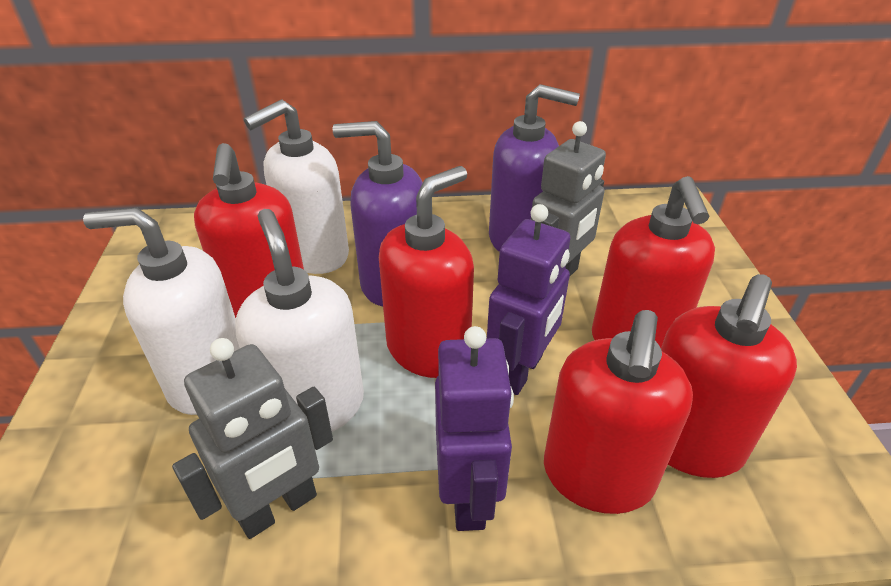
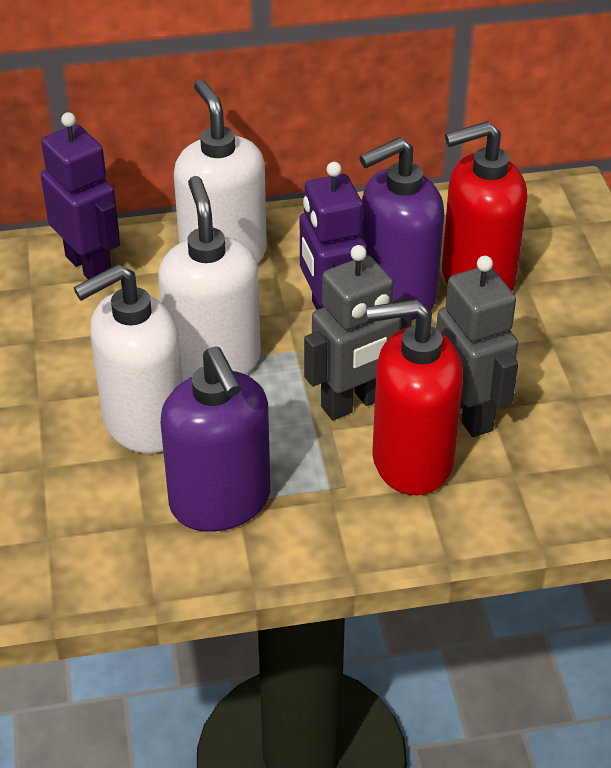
red soap dispenser: [194,143,304,318] [379,166,474,378] [544,310,693,514] [592,176,715,348] [661,274,797,478] = 5 -> [366,299,463,495] [442,121,527,291] = 2

